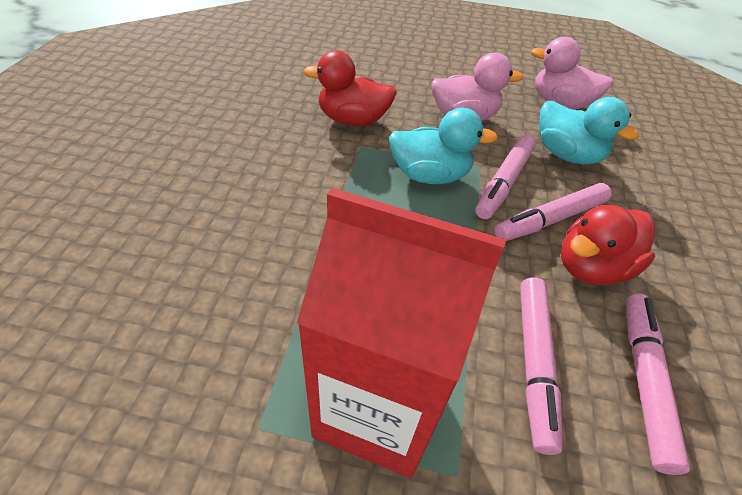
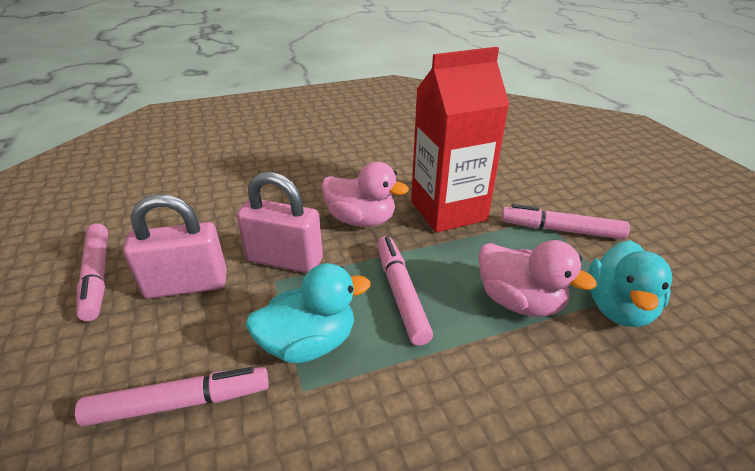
pink padlock: none = 0 -> [123,194,227,299] [236,172,323,273] = 2
red duck: [303,51,397,126] [561,205,655,285] = 2 -> none = 0

